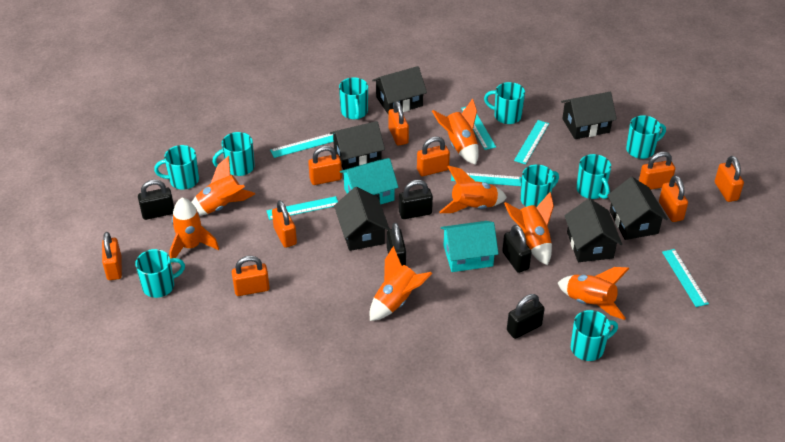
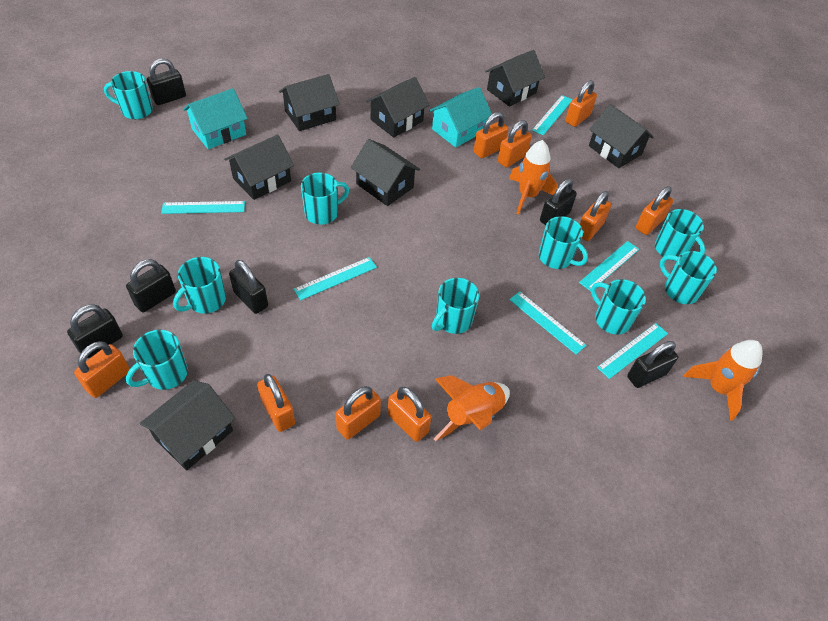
black house: [330,121,385,170] [334,187,390,251] [372,66,427,114] [561,92,617,139] [564,198,622,262] [607,177,668,240] = 6 -> [140,380,235,471] [224,135,294,200] [279,74,340,131] [351,139,420,206] [366,77,429,137] [485,50,545,107] [589,104,654,168] = 7
black padlock: [138,180,174,220] [387,222,406,266] [399,180,433,219] [502,225,532,273] [507,294,545,339] = 5 -> [67,304,123,358] [126,259,176,312] [147,58,186,105] [229,260,268,314] [540,179,577,225] [627,341,678,388] = 6
orange rocket: [169,198,219,263] [192,156,255,216] [370,246,432,321] [432,98,479,165] [440,166,507,213] [504,192,554,265] [558,267,630,320] = 7 -> [434,375,510,441] [509,140,558,215] [683,340,763,421] = 3

